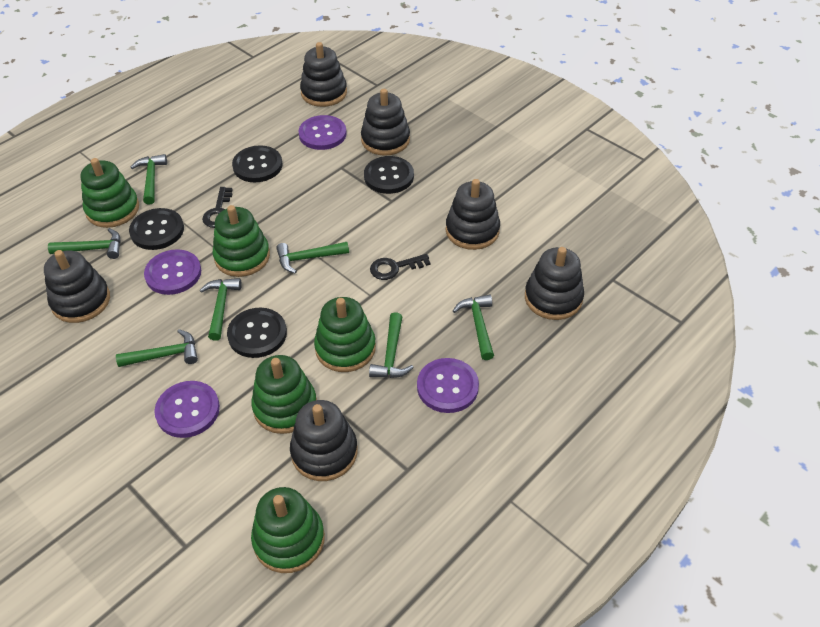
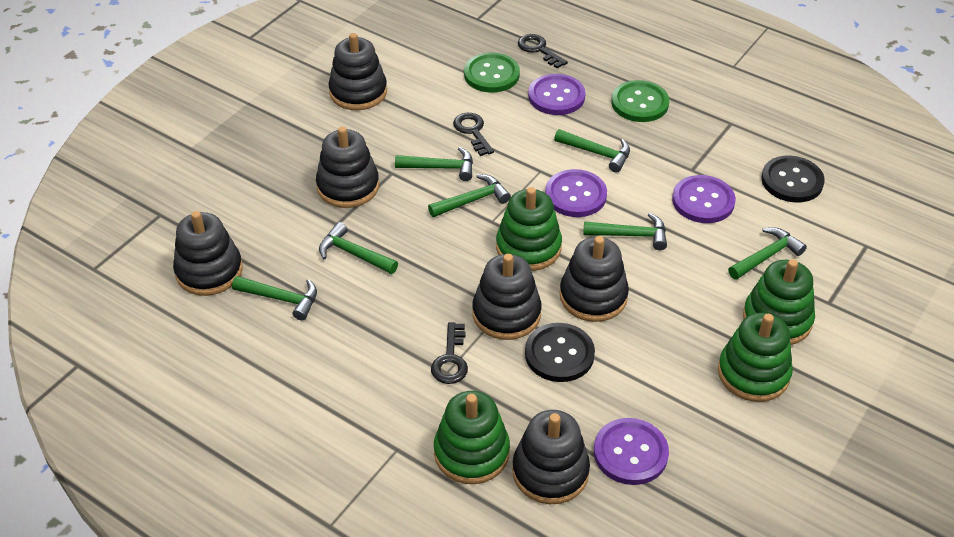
black button: [129,208,184,250] [227,308,287,358] [232,145,282,182] [364,156,414,194] = 4 -> [525,323,595,382] [761,156,825,202] = 2
black key: [202,187,233,228] [370,254,431,280] = 2 -> [431,322,468,384] [453,113,494,156] [518,34,568,69] = 3
green button: none = 0 -> [464,53,520,93] [612,80,669,122] = 2
green stacking toy: [80,158,139,228] [212,205,270,277] [251,355,317,434] [251,487,325,573] [314,297,376,372] = 5 -> [434,391,510,484] [496,187,562,271] [718,313,793,402] [743,259,815,345] = 4

